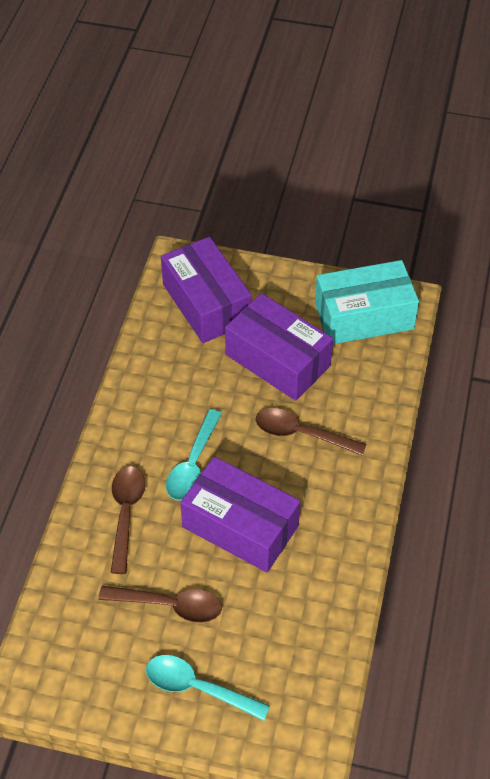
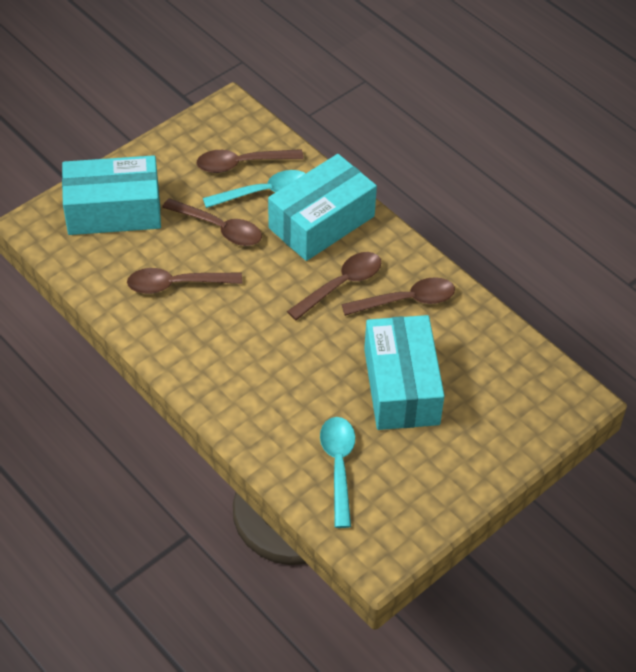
brown spoon: [98,586,222,623] [111,466,145,574] [255,408,366,456] = 3 -> [127,268,242,294] [162,198,262,246] [197,149,304,173] [287,252,381,320] [341,277,455,316] = 5
purple box: [161,237,252,343] [180,456,300,572] [225,293,333,401] = 3 -> none = 0
turquoise box: [315,260,419,344] = 1 -> [62,155,161,235] [268,154,377,261] [364,315,444,430] = 3

